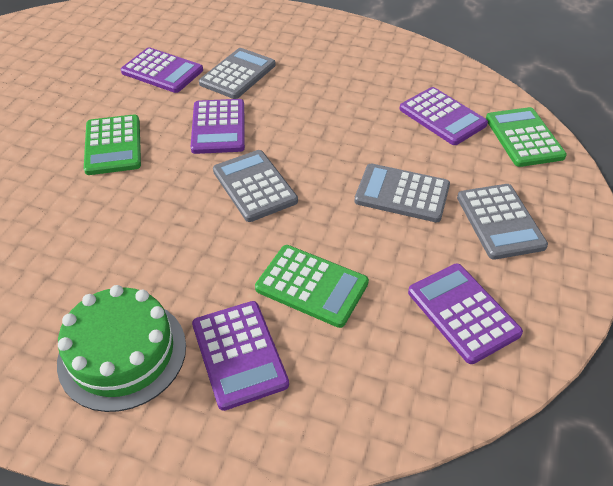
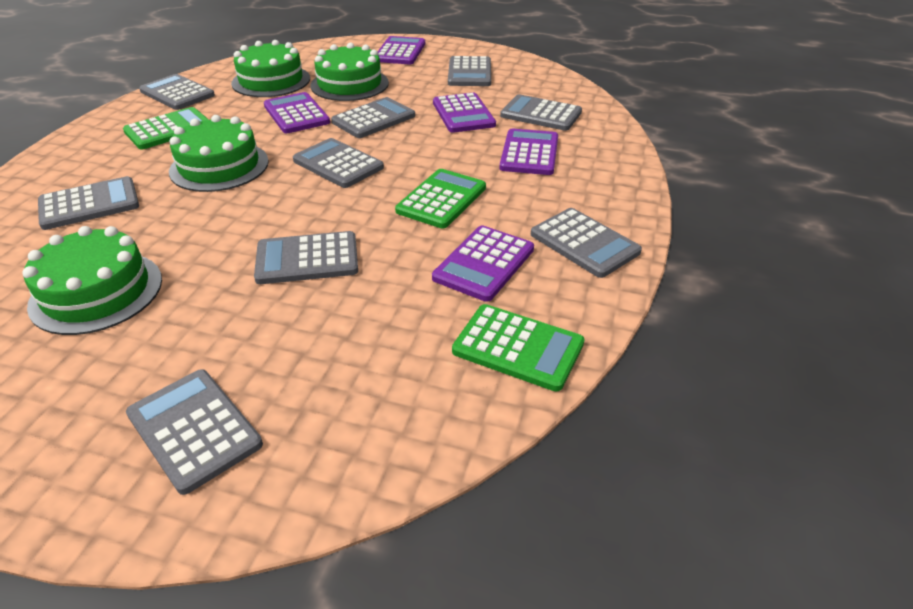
green cake: [57,285,186,412] = 1 -> [22,226,162,335] [169,115,269,192] [231,40,310,97] [310,43,389,101] = 4
grey calculator: [199,48,276,99] [213,150,298,222] [354,164,450,222] [457,184,548,260] = 4 -> [38,176,139,230] [126,369,263,495] [139,74,215,110] [254,231,358,284] [293,138,384,188] [331,97,415,138] [448,56,491,86] [500,94,582,131] [531,208,642,278] = 9

